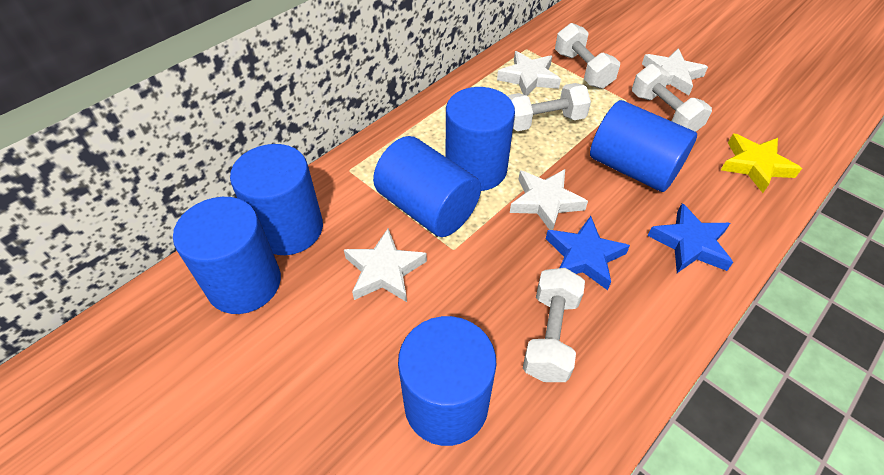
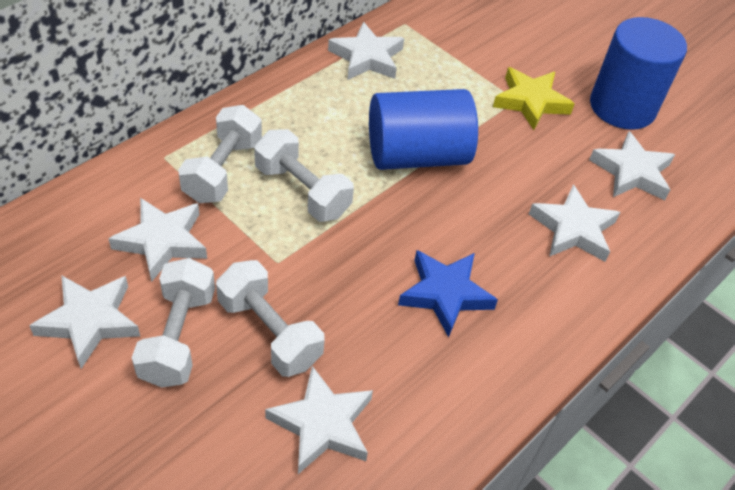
blue cylinder: [173,197,281,314] [230,144,323,255] [373,136,481,237] [398,316,496,446] [446,87,515,191] [590,100,697,192] = 6 -> [369,89,478,170] [590,17,687,130] = 2
blue star: [546,216,630,290] [648,203,733,273] = 2 -> [398,250,498,337] = 1
white star: [344,228,427,302] [497,51,561,96] [510,169,588,230] [642,48,708,95] = 4 -> [29,275,140,369] [108,198,207,282] [265,366,373,474] [328,22,404,80] [529,184,621,262] [589,131,675,200] = 6

